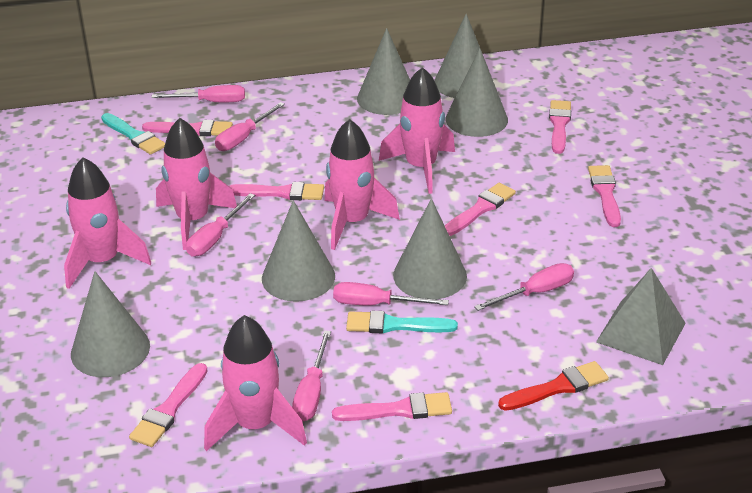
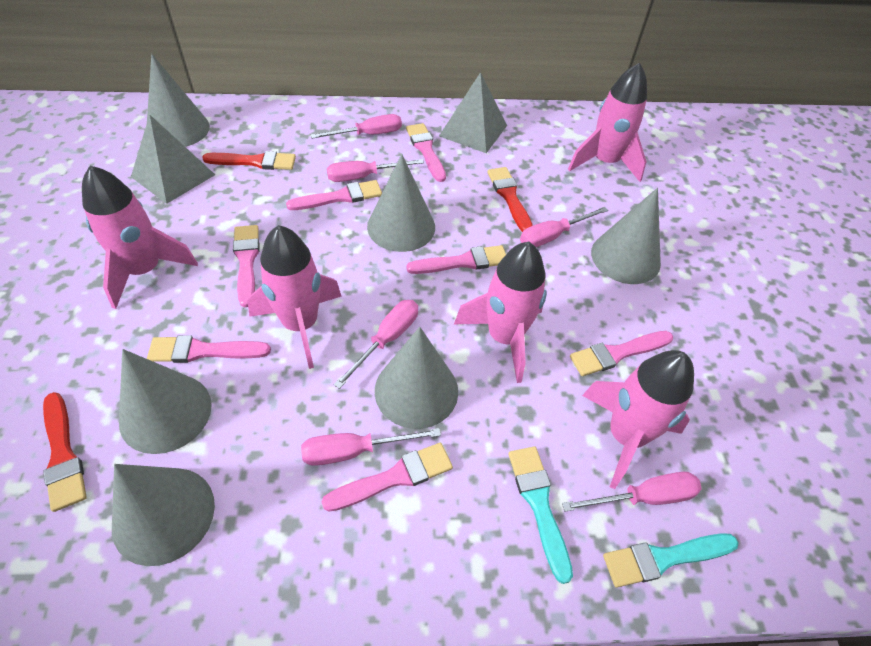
grey pyramid: [596,268,686,365] = 1 -> [131,114,215,204] [439,72,507,153] = 2
red brush: [498,361,609,411] = 1 -> [43,392,87,512] [202,151,296,170] [488,167,533,232] = 3

